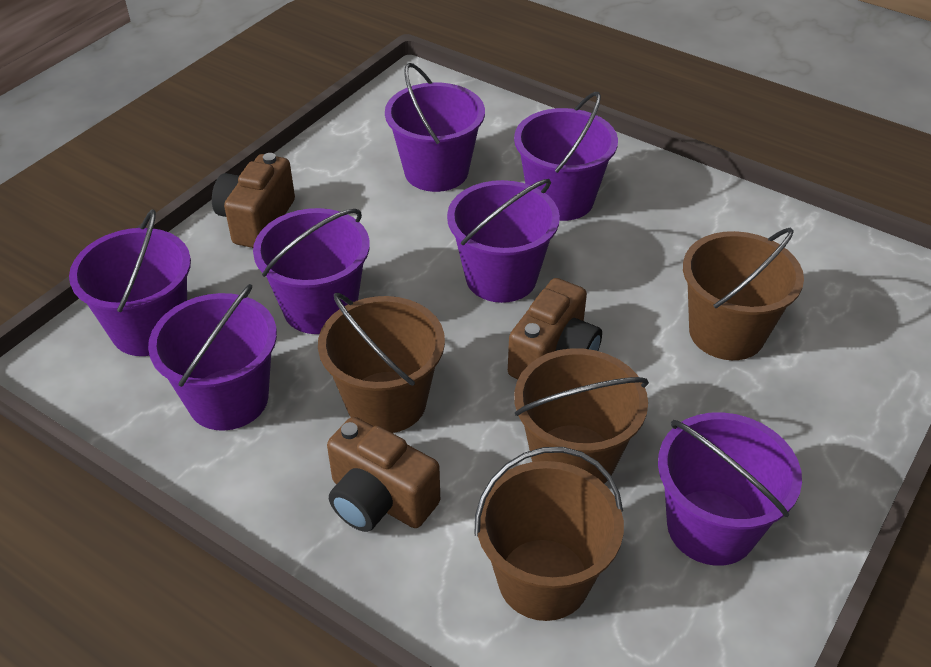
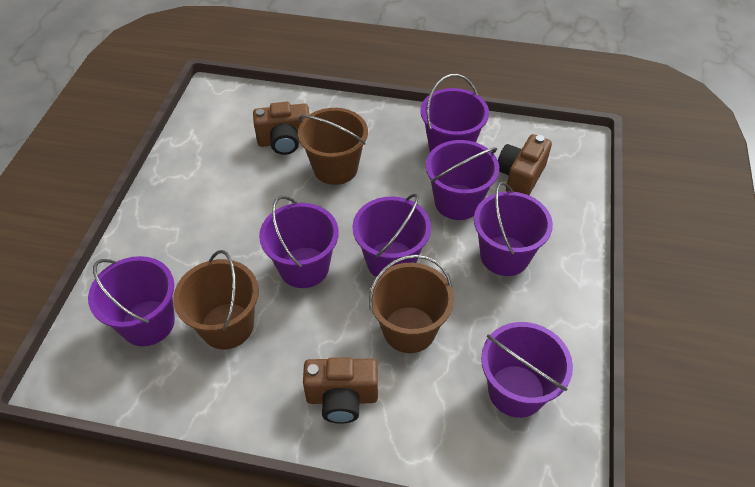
brown bucket: [318,293,445,433] [474,447,624,621] [514,348,649,484] [683,227,804,360] = 4 -> [173,250,259,349] [298,108,368,185] [369,254,454,353] = 3

